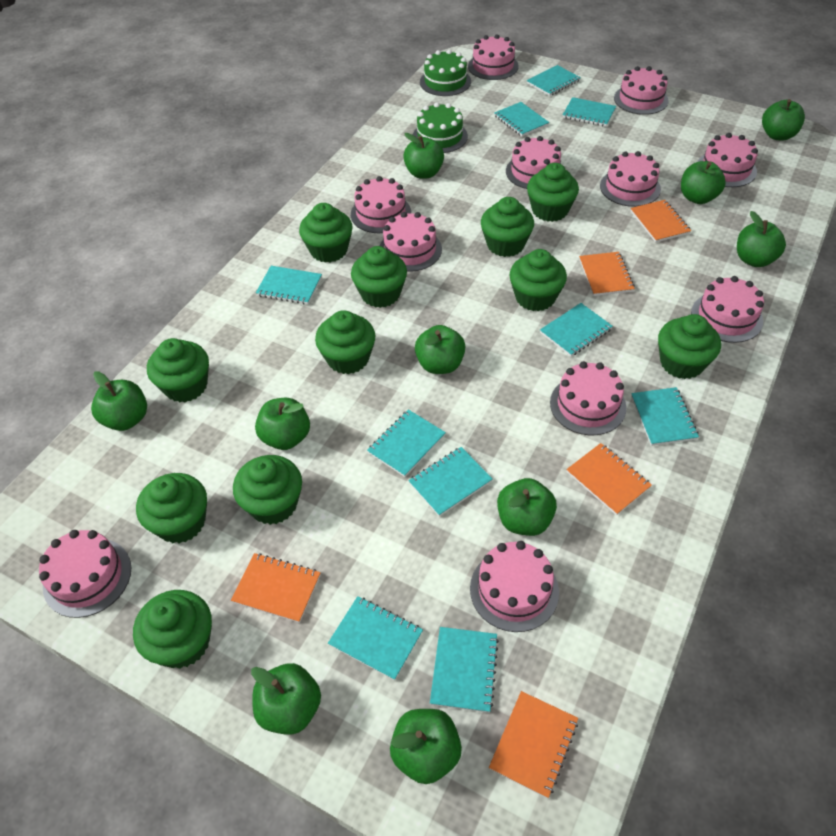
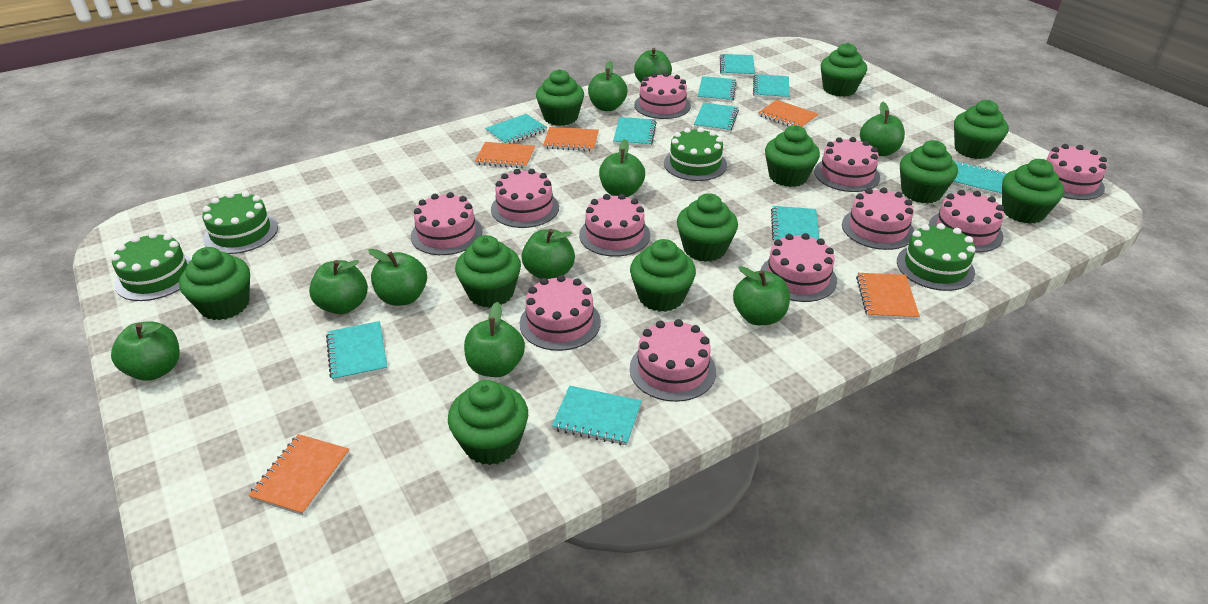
green cake: [413,102,468,153] [420,50,471,96] = 2 -> [111,232,192,301] [202,191,278,254] [664,127,727,181] [897,223,975,291] = 4

